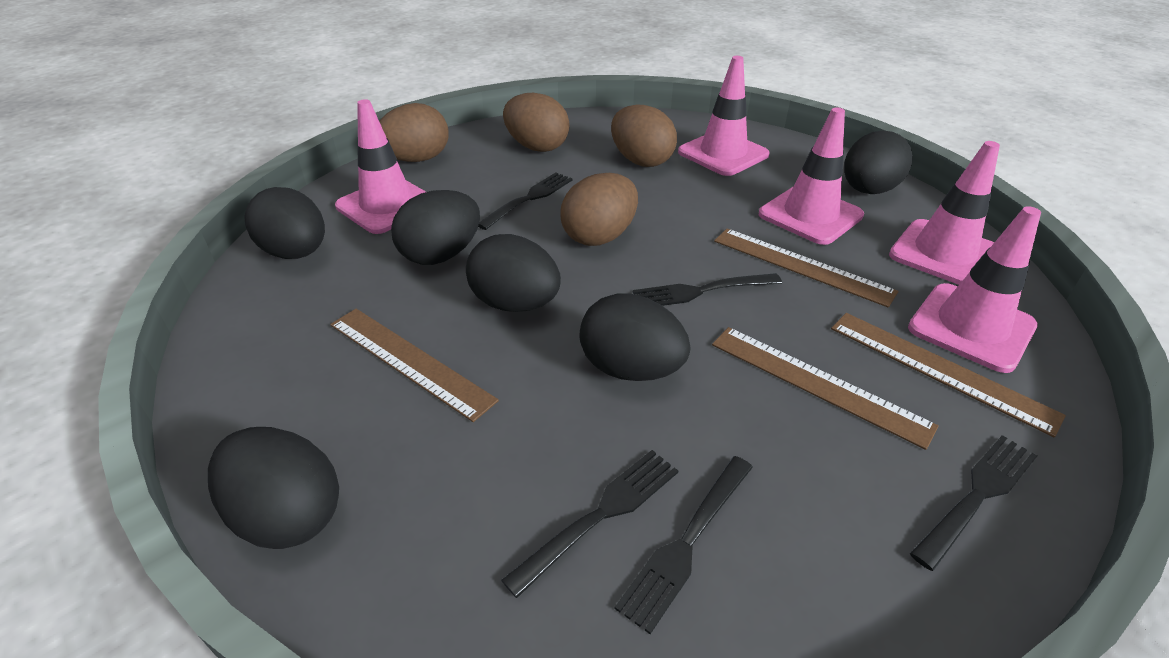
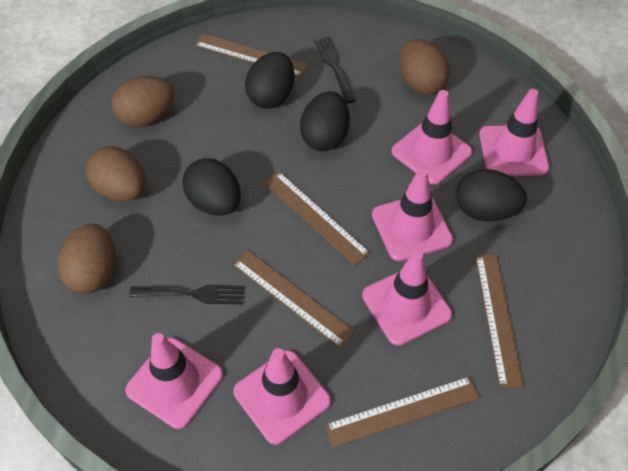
black egg: [208,427,339,549] [244,187,325,259] [391,190,480,265] [466,234,561,312] [579,293,690,381] [844,131,913,194] = 6 -> [182,158,241,216] [245,52,294,109] [300,91,350,151] [456,169,527,222] = 4
black fork: [478,172,573,230] [501,450,678,598] [615,456,753,634] [633,273,782,306] [910,435,1037,571] = 5 -> [129,285,244,304] [314,36,356,103] = 2
brown ruler: [330,309,499,422] [712,327,939,450] [714,228,899,308] [831,313,1066,438] = 4 -> [195,34,308,77] [233,250,355,348] [264,171,370,266] [325,376,480,448] [475,255,524,388] = 5
pink traffic cone: [335,99,426,234] [678,56,770,176] [759,108,864,245] [889,141,1000,285] [908,206,1041,373] = 5 -> [125,333,223,429] [233,348,331,445] [362,250,452,346] [372,168,453,261] [391,90,473,185] [479,89,549,176] = 6

